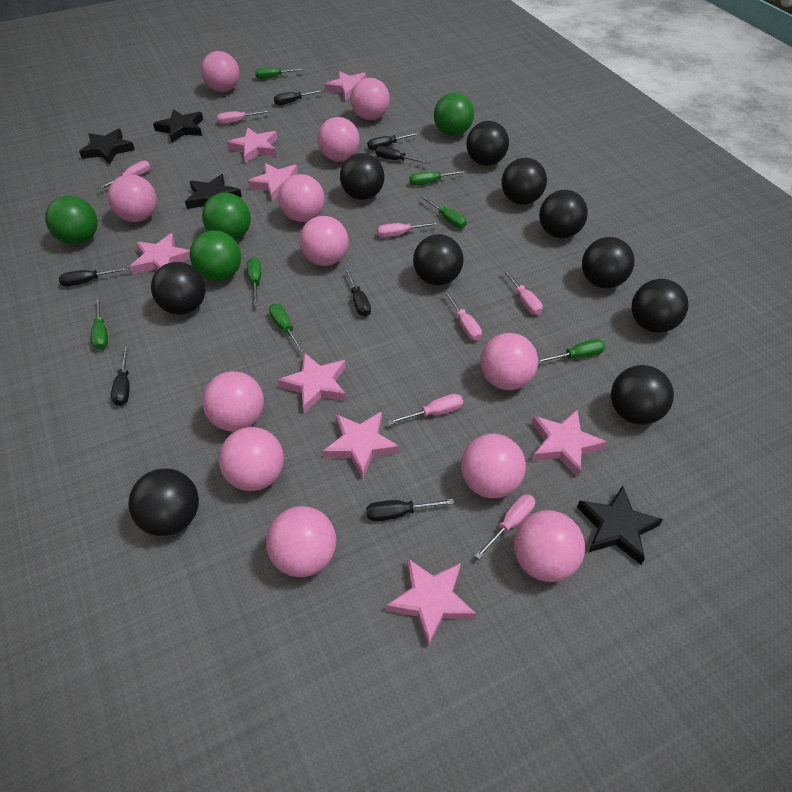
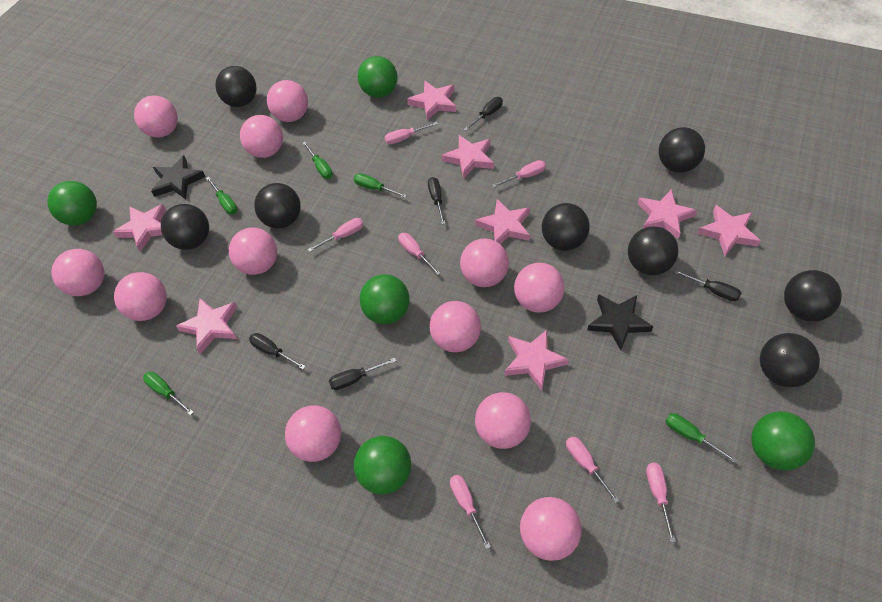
black ball: [128,468,199,536] [151,262,206,315] [340,153,385,200] [413,234,464,286] [466,121,509,166] [502,158,547,205] [539,190,588,238] [582,237,635,288] [611,365,674,425] [631,279,689,333] = 10 -> [161,204,209,250] [215,66,257,107] [254,183,301,229] [542,203,590,251] [628,226,679,275] [659,127,705,173] [760,333,820,387] [784,270,842,322] = 8
black screwdriver: [59,267,130,286] [111,346,130,406] [274,90,323,105] [345,269,371,317] [366,499,454,521] [367,132,419,150] [376,146,429,164] = 7 -> [249,333,306,370] [329,358,396,390] [428,177,446,224] [464,97,503,131] [674,270,741,301] = 5
black star: [79,129,135,164] [153,109,203,143] [185,174,242,209] [577,486,663,565] = 4 -> [151,155,205,199] [587,294,653,350] = 2
green ball: [45,196,97,244] [190,230,241,281] [202,193,251,240] [434,93,474,136] = 4 -> [47,181,97,226] [354,436,411,495] [358,56,397,98] [360,274,410,324] [751,411,815,470] = 5
green screwdriver: [91,298,108,350] [247,257,261,306] [255,68,304,79] [269,304,305,353] [410,170,466,185] [421,196,467,228] [538,339,606,364] = 7 -> [143,371,194,415] [206,177,238,215] [303,142,333,179] [354,173,407,198] [666,413,737,463] = 5

